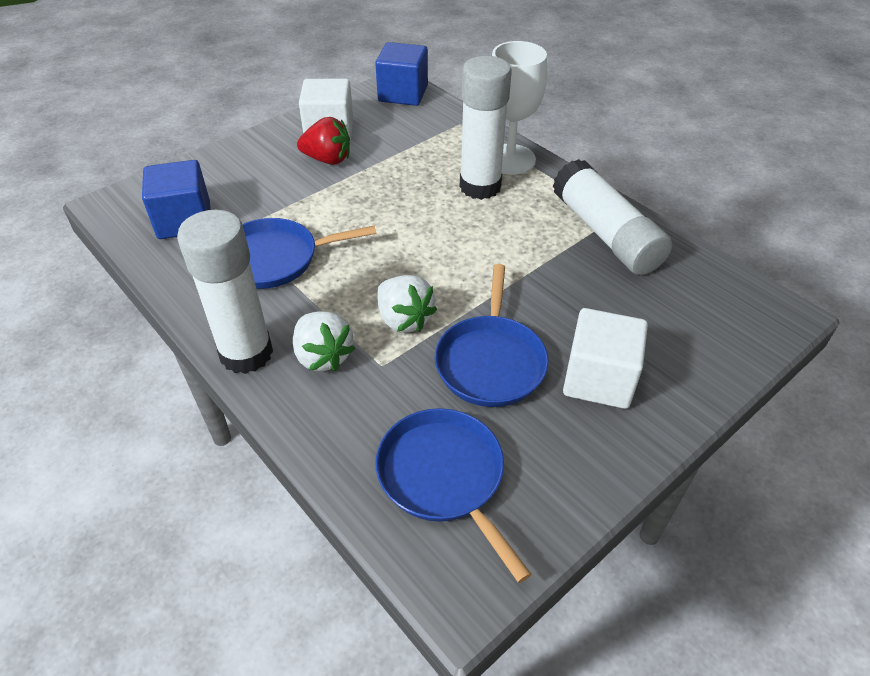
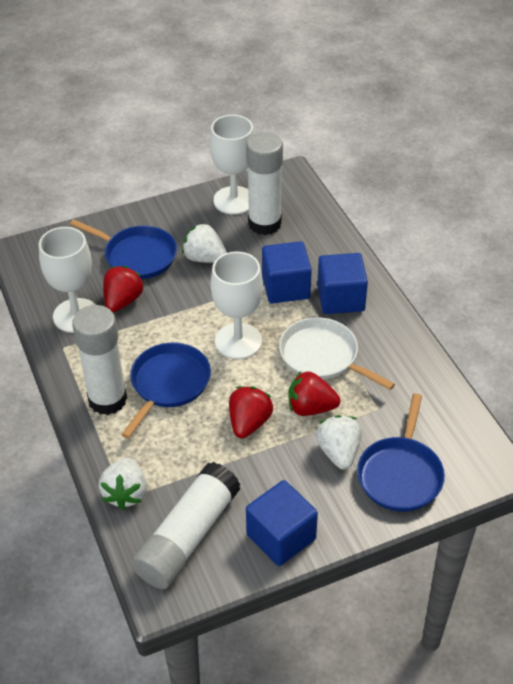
blue cube: [142,160,210,239] [375,42,428,106] = 2 -> [246,480,318,566] [262,241,312,303] [317,253,368,314] = 3
red strawberry: [297,117,350,165] = 1 -> [103,266,144,312] [229,386,273,438] [288,371,340,416] = 3
white cube: [299,78,353,141] [563,308,648,409] = 2 -> none = 0
white goblet: [492,41,547,175] = 1 -> [39,227,96,333] [210,115,254,215] [211,251,263,359] = 3
white pan: none = 0 -> [279,317,395,390] = 1
white strawberry: [293,311,355,371] [377,275,437,333] = 2 -> [98,457,147,510] [182,223,227,263] [316,415,362,469] = 3

